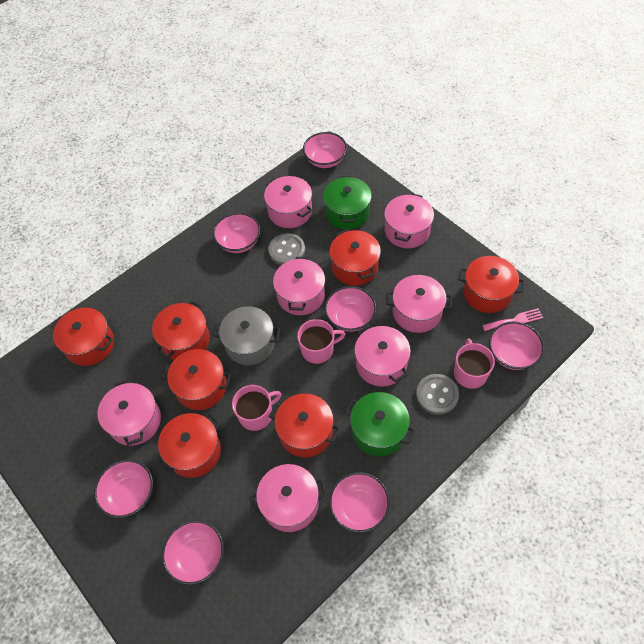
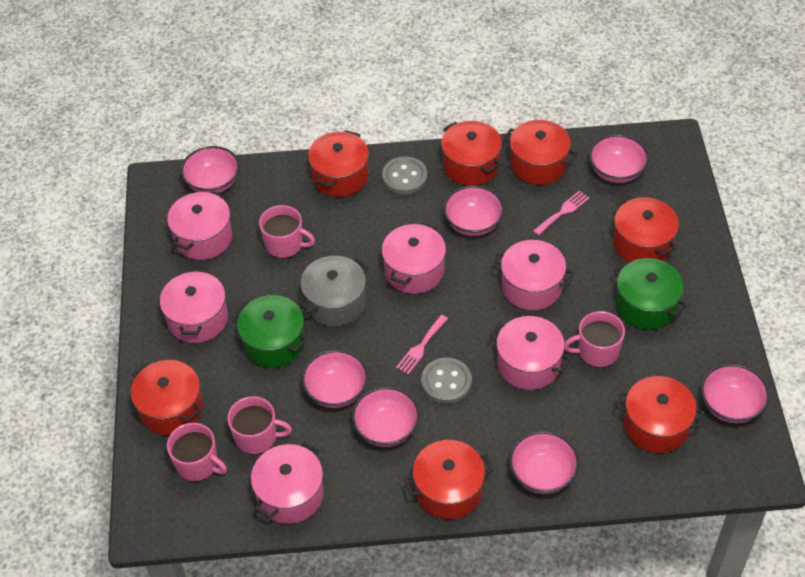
pink fork: [482,308,543,331] = 1 -> [396,315,448,374] [533,190,589,236] = 2
pink mug: [232,385,281,431] [297,319,345,364] [454,338,495,389] = 3 -> [167,423,227,482] [227,396,292,455] [259,205,315,259] [565,311,625,368] = 4
pink pot: [98,379,161,446] [249,464,327,532] [264,176,312,228] [273,257,325,315] [354,325,411,387] [384,193,434,248] [386,275,452,333] = 7 -> [160,269,228,343] [167,191,232,260] [251,442,324,524] [382,222,446,294] [490,316,571,390] [493,240,574,310] = 6

